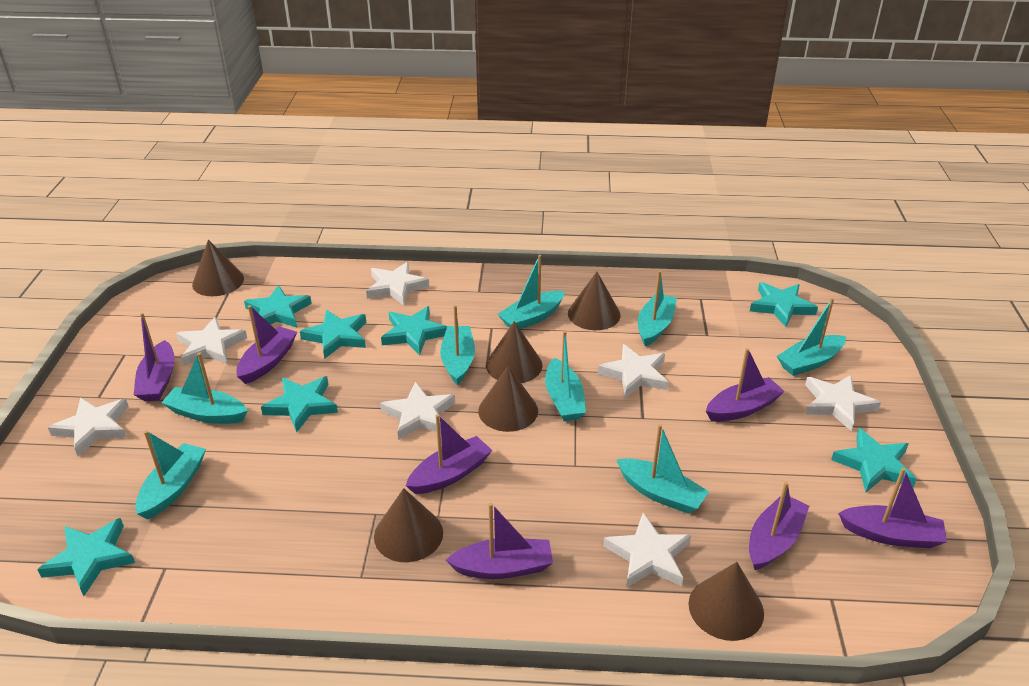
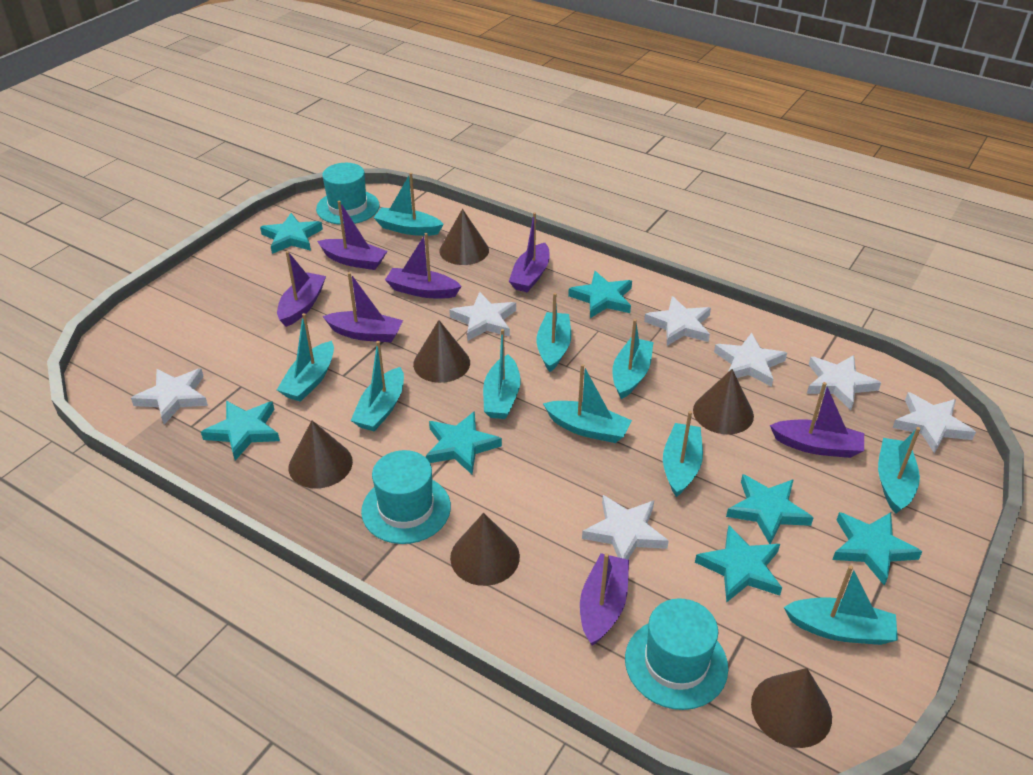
turquoise boat: [135,430,206,520] [161,352,248,424] [440,305,475,385] [498,255,565,329] [545,331,586,421] [616,424,709,514] [638,270,677,346] [777,298,846,376] = 8 -> [277,313,334,402] [351,341,404,432] [374,173,444,236] [483,329,521,419] [537,293,571,372] [543,364,632,443] [612,319,654,399] [663,411,703,497] [784,565,898,645] [878,427,921,514] = 10
turquoise hat: none = 0 -> [316,163,380,225] [361,450,451,544] [625,598,728,710] = 3

